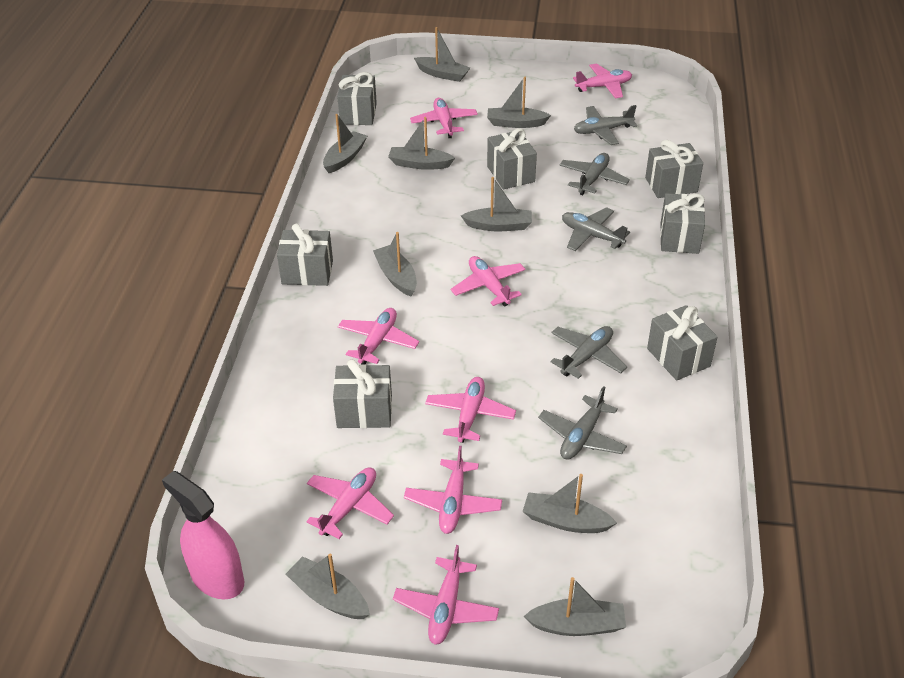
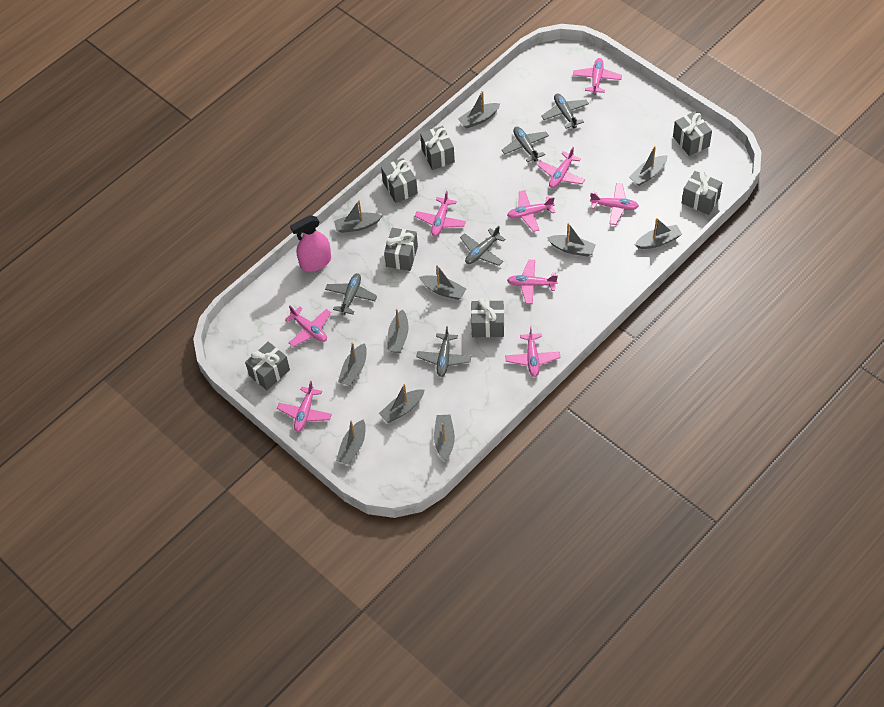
grey boat: [286,554,370,619] [323,114,367,173] [373,232,417,297] [388,117,455,170] [414,27,470,82] [461,177,532,231] [487,77,551,128] [522,474,617,533] [524,577,626,636] = 9 -> [334,200,382,233] [336,419,366,465] [338,342,367,386] [379,384,424,423] [387,309,409,353] [419,265,466,300] [434,415,455,461] [458,91,500,128] [547,223,596,256] [629,146,667,186] [635,218,682,249] = 11
pink plane: [306,467,394,539] [338,308,419,365] [393,545,499,645] [404,446,502,534] [410,98,478,138] [425,377,516,443] [451,256,526,307] [573,63,632,99] = 8 -> [277,381,332,432] [285,305,331,347] [415,191,466,237] [505,326,560,377] [507,190,555,232] [507,260,558,304] [537,147,585,188] [573,58,622,95] [590,183,639,225] = 9

